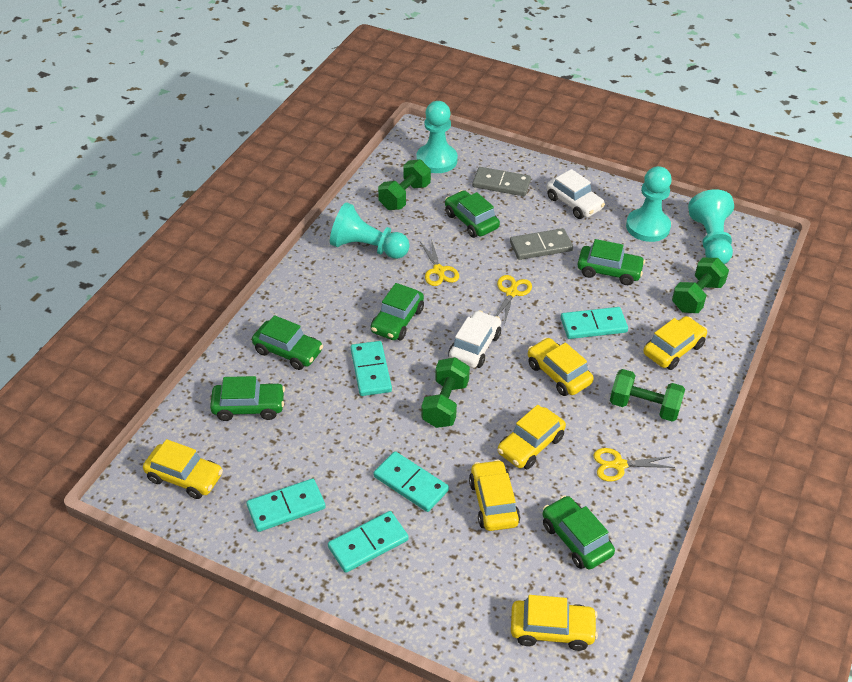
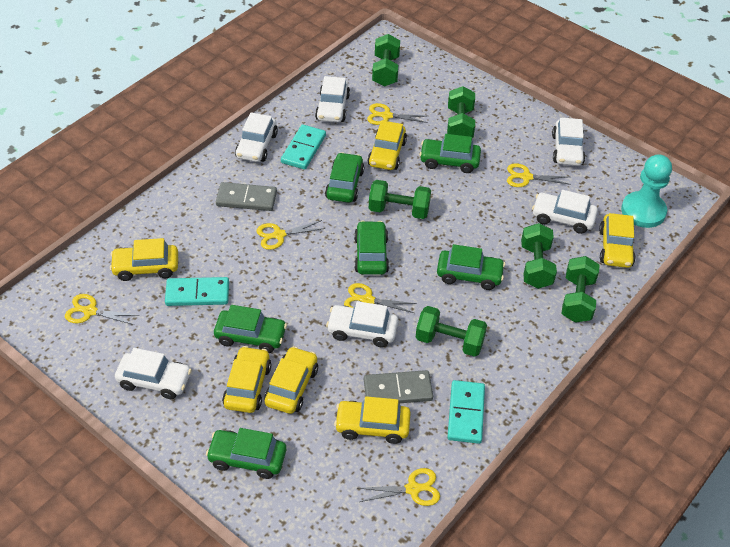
green dumbbell: [378,159,431,210] [421,357,470,428] [610,369,685,422] [672,258,729,313] = 4 -> [369,180,431,219] [372,34,400,87] [416,306,487,357] [447,86,475,138] [521,223,557,289] [561,256,600,323] = 6
turquoise domino: [247,479,326,532] [328,511,409,573] [350,341,392,396] [374,451,449,512] [561,307,628,339] = 5 -> [165,277,229,306] [281,125,326,170] [447,380,485,444] = 3
turquoise pawn: [330,202,410,259] [416,101,458,173] [626,166,672,242] [688,189,734,264] = 4 -> [621,154,672,228] = 1
white car: [448,310,501,368] [547,169,605,219] = 2 -> [115,348,192,399] [235,112,278,162] [315,76,350,122] [326,301,398,347] [532,190,598,234] [552,118,585,166] = 6
yellow scissors: [420,239,459,286] [495,275,532,325] [593,448,675,481] = 3 -> [65,294,140,325] [256,220,325,250] [344,283,417,313] [358,468,440,506] [367,103,428,125] [507,163,571,187] = 6

